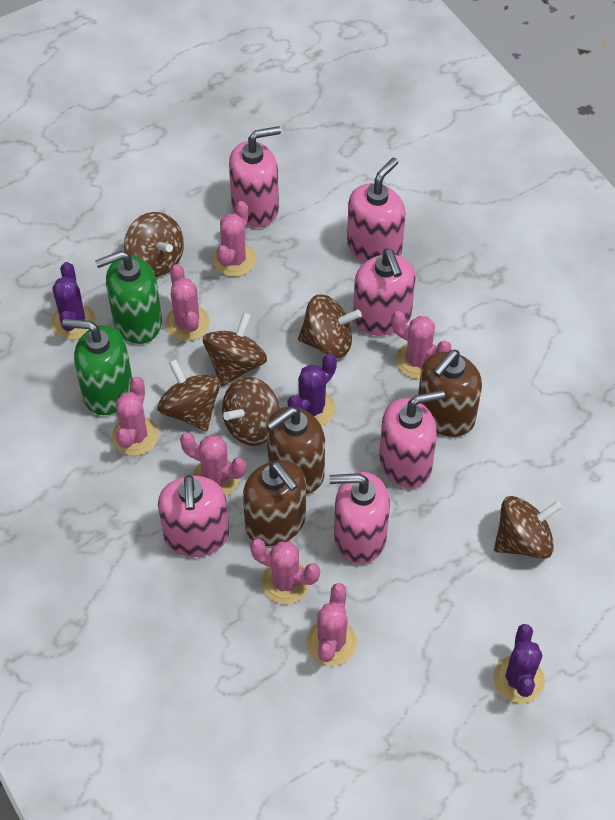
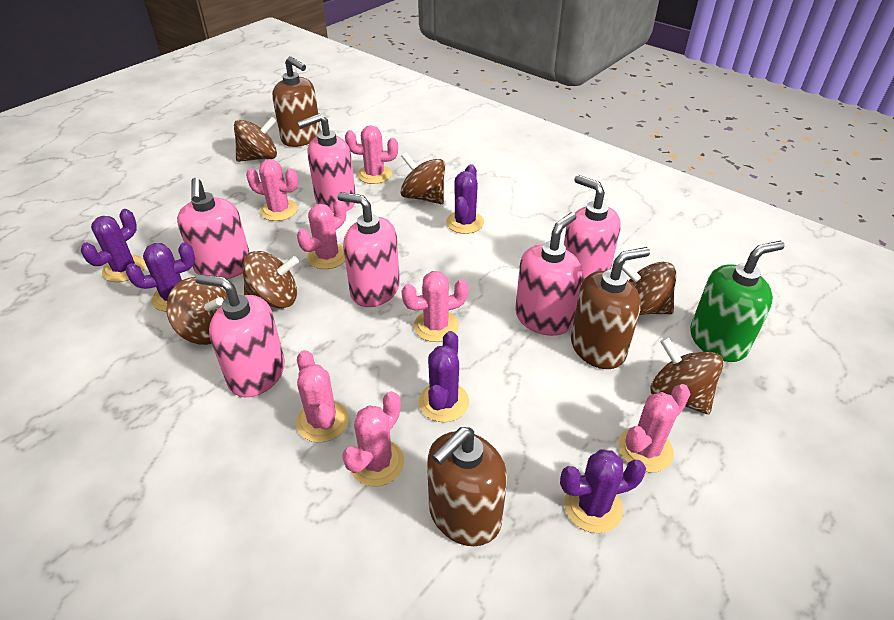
green soap dispenser: [62,319,132,415] [95,251,162,344] = 2 -> [690,241,785,362] = 1
purple cactus: [51,262,96,340] [288,354,337,426] [493,624,545,703] = 3 -> [81,209,146,282] [126,242,195,312] [419,331,469,422] [446,164,484,234] [560,449,646,533] = 5

